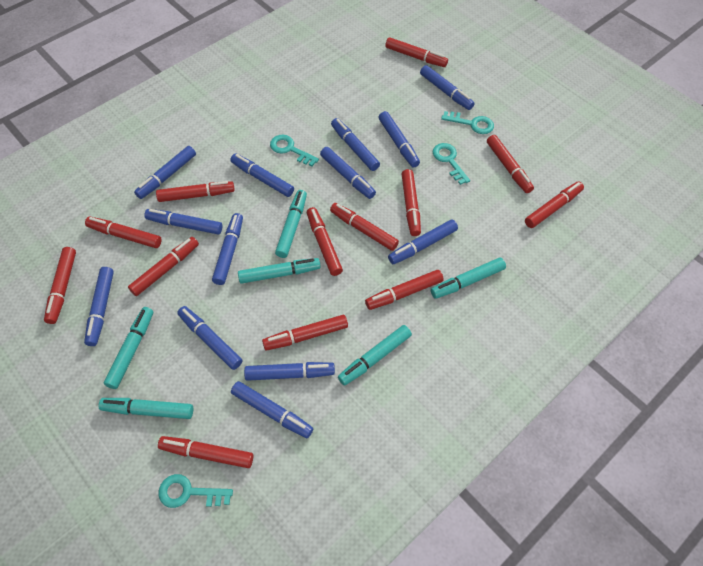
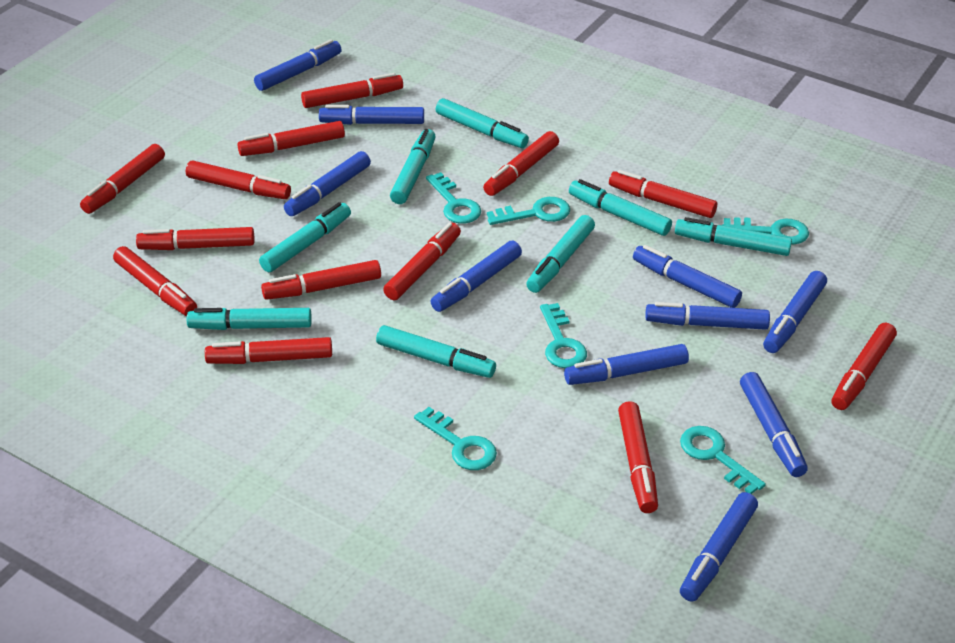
blue marker: [84,267,114,346] [134,146,196,199] [144,209,222,235] [177,306,242,370] [212,213,243,285] [230,154,294,197] [231,381,313,438] [244,362,335,381] [320,147,376,199] [331,118,380,171] [379,111,420,167] [388,219,458,264] [420,65,475,110] = 13 -> [254,39,342,91] [284,151,371,216] [319,105,424,125] [430,241,522,312] [564,344,689,385] [633,245,742,308] [645,302,770,330] [680,492,758,602] [740,372,808,477] [763,271,827,353] = 10
turquoise key: [159,474,233,508] [270,135,319,166] [433,143,470,185] [441,111,494,134] = 4 -> [414,407,497,470] [426,172,481,224] [487,197,570,225] [540,303,587,368] [680,426,766,494] [722,217,809,244] = 6
turquoise marker: [99,398,193,419] [104,307,153,389] [238,258,321,284] [275,190,307,258] [338,325,412,386] [431,258,506,299] = 6 -> [187,308,312,330] [259,202,351,273] [376,325,496,378] [390,129,436,204] [436,98,529,148] [526,215,595,293] [569,179,672,236] [675,217,792,256] = 8

